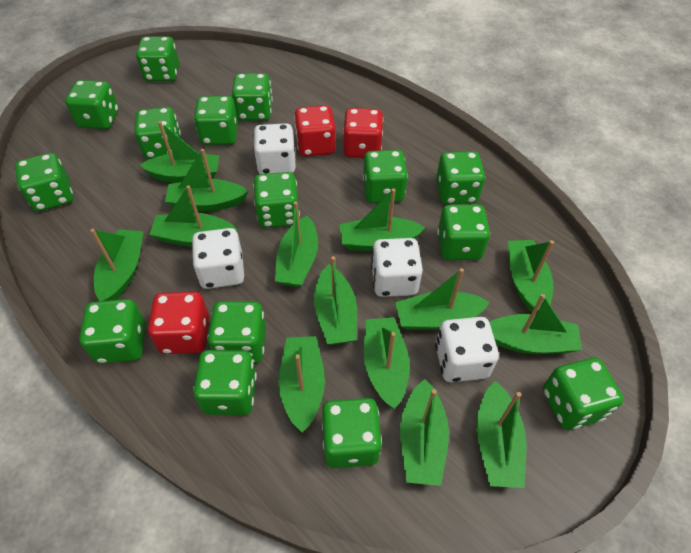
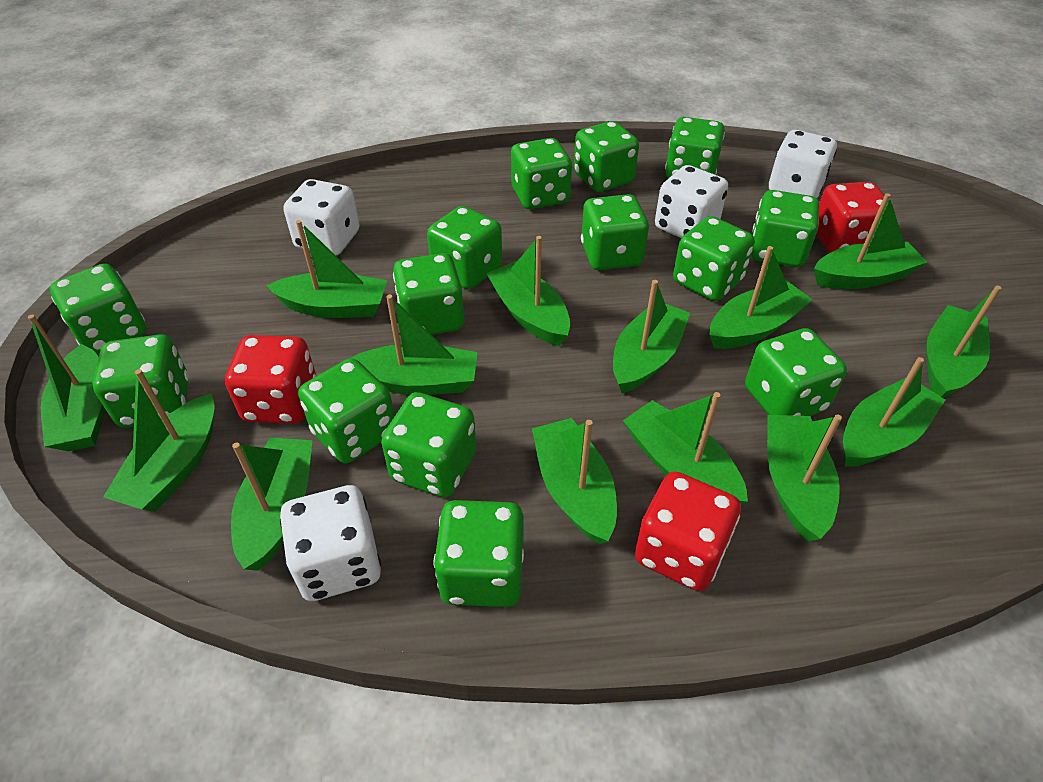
green dice: [15,153,73,212] [65,80,119,129] [79,299,146,364] [135,107,181,159] [136,36,179,82] [193,350,257,415] [194,96,238,145] [208,301,266,363] [232,73,273,121] [253,172,300,228] [322,398,382,468] [363,150,408,203] [436,151,485,204] [437,205,490,260] [543,357,624,430] = 15 -> [50,264,146,354] [93,334,189,427] [298,358,395,464] [381,392,476,497] [393,253,464,335] [427,206,502,289] [433,500,524,607] [511,138,572,209] [574,121,639,192] [581,194,649,270] [665,117,725,179] [673,216,754,301] [745,328,847,416] [751,190,819,267] = 14

